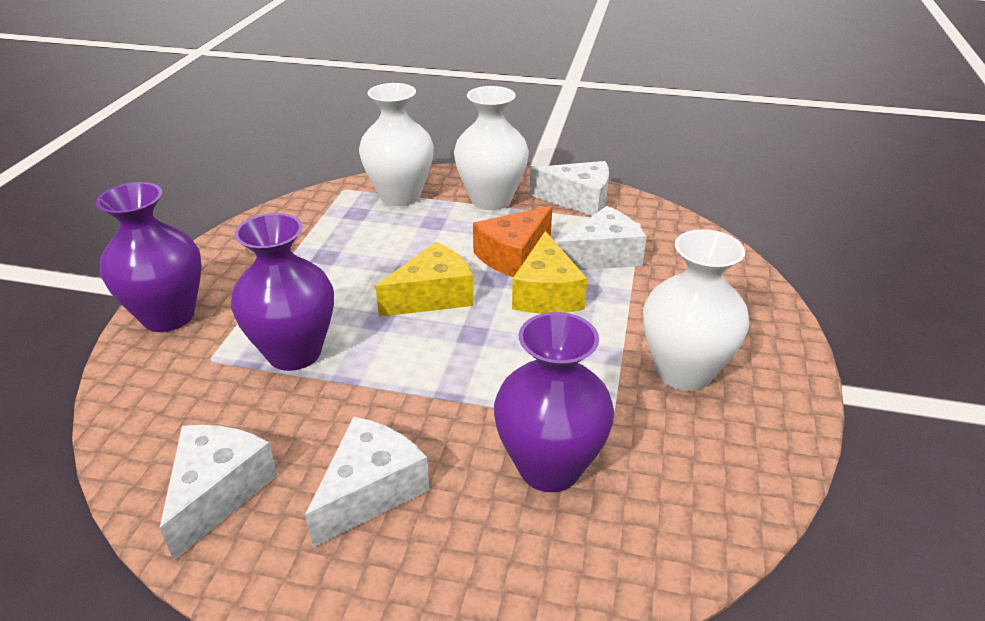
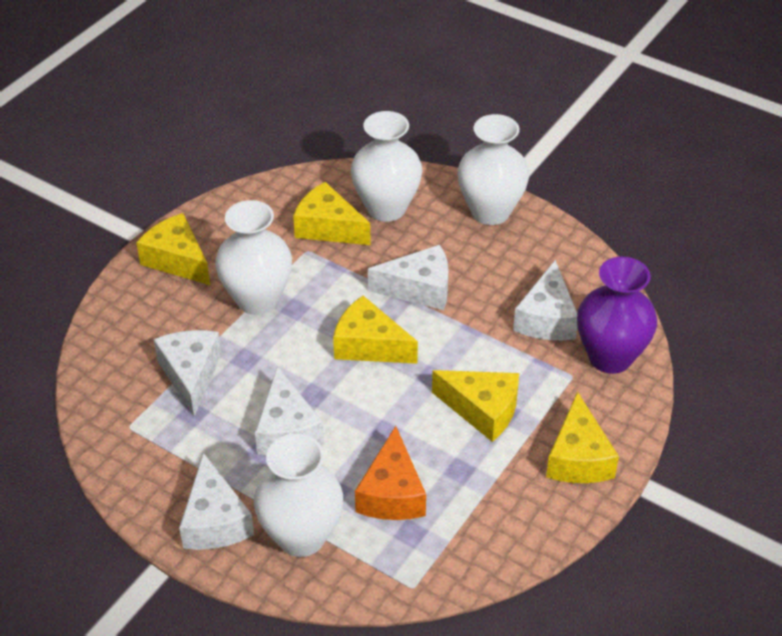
purple vase: [96,182,202,332] [231,213,334,371] [494,312,614,492] = 3 -> [577,257,657,374] = 1
white cheese: [160,425,278,560] [305,417,429,547] [529,161,609,216] [557,206,647,270] = 4 -> [154,330,221,416] [179,453,254,550] [255,366,324,455] [368,245,449,310] [513,260,577,340] = 5
white vase: [359,83,434,206] [454,86,529,210] [643,229,749,391] = 3 -> [215,200,292,315] [254,434,343,557] [351,111,422,222] [458,114,530,225] = 4
yellow cheese: [375,242,474,317] [512,231,587,314] = 2 -> [136,213,210,285] [293,182,371,245] [333,296,418,364] [432,370,519,442] [546,392,619,483] = 5

